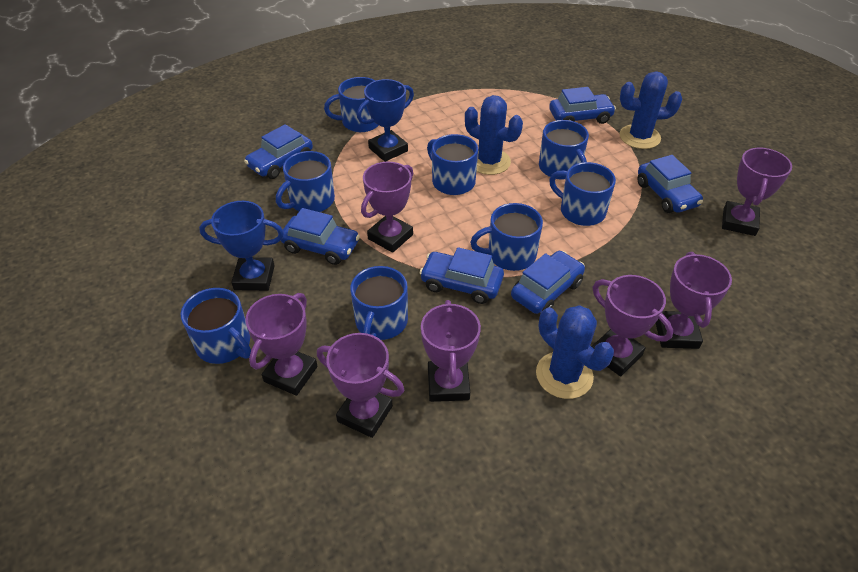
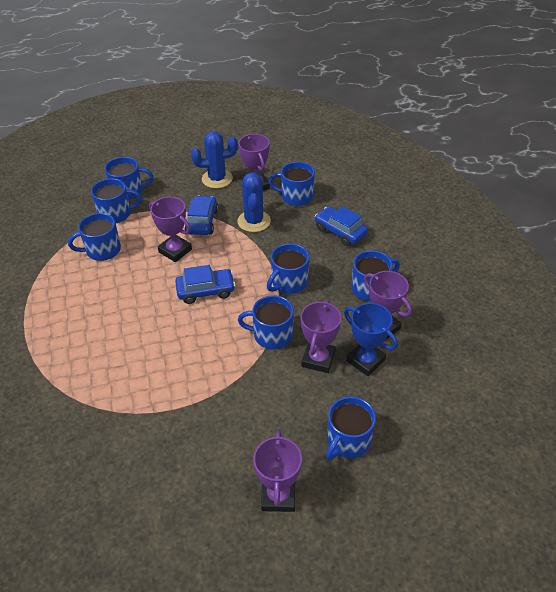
blue cactus: [465,95,523,175] [536,305,614,399] [620,71,682,149] = 3 -> [191,131,238,189] [237,172,271,232] = 2
blue car: [244,124,313,179] [281,208,360,265] [419,247,504,304] [511,251,585,314] [549,87,616,124] [637,155,703,213] = 6 -> [175,265,236,304] [185,195,218,235] [315,206,368,246] = 3
blue trophy: [199,201,284,291] [357,79,414,162] = 2 -> [344,303,398,376] = 1
purple trophy: [245,293,317,396] [317,333,404,438] [361,161,413,253] [421,300,481,402] [592,275,673,376] [656,252,732,349] [722,148,792,236] = 7 -> [149,197,192,262] [238,134,270,191] [253,431,302,512] [300,300,341,373] [364,271,412,340] = 5

